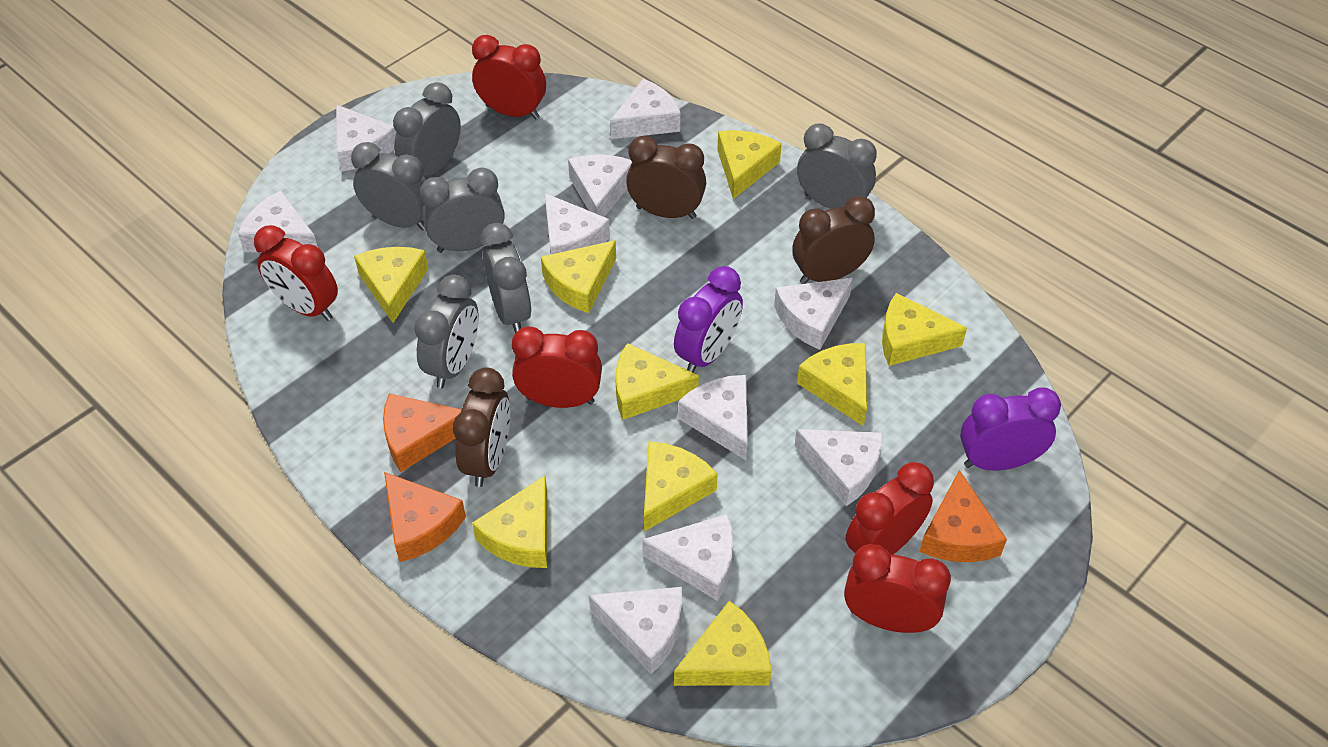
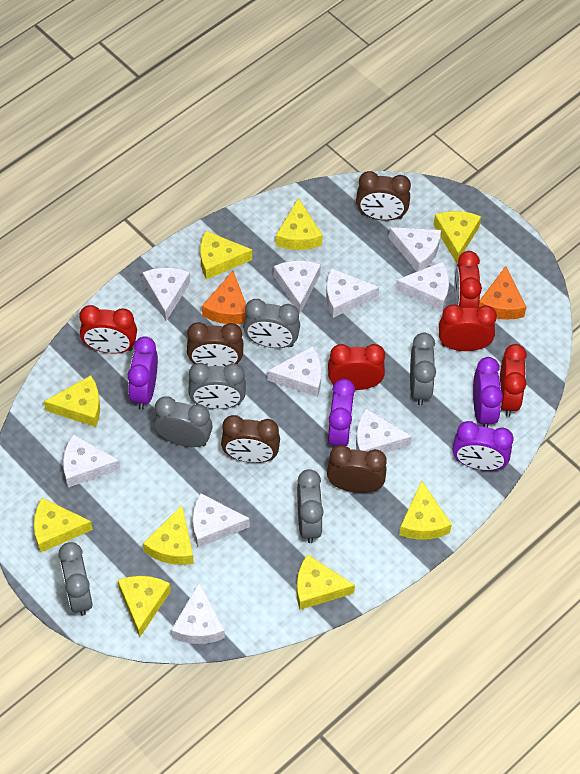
brown clock: [453,367,510,487] [626,136,706,219] [792,196,875,284] = 3 -> [187,322,243,367] [221,415,280,463] [327,445,387,493] [356,171,411,221] = 4
orange cheese: [383,394,462,472] [384,472,466,562] [919,470,1007,562] = 3 -> [202,271,246,324] [479,266,526,320] = 2
purple clock: [674,266,743,373] [960,387,1061,471] = 2 -> [128,336,158,409] [328,379,355,446] [453,421,513,471] [473,357,503,427] = 4

